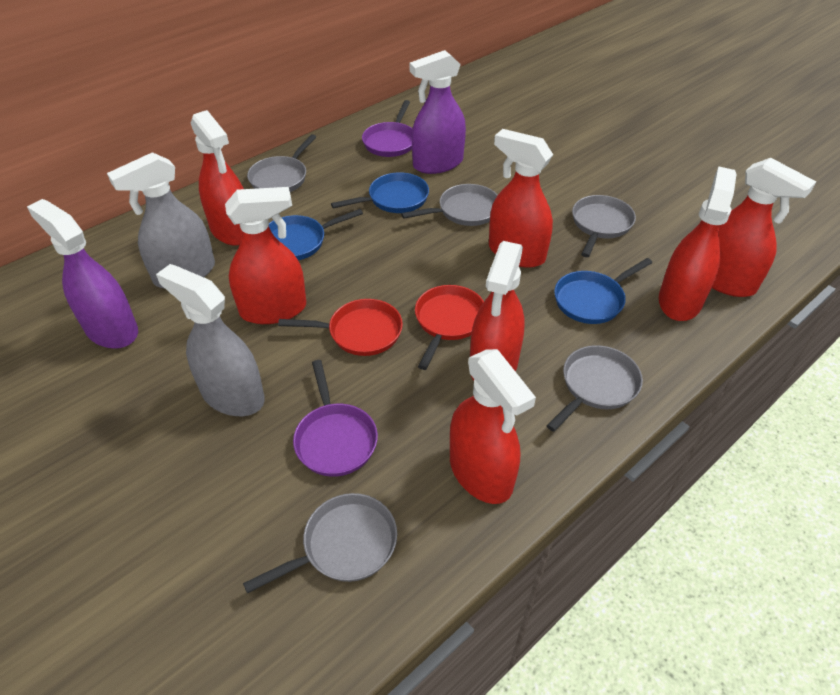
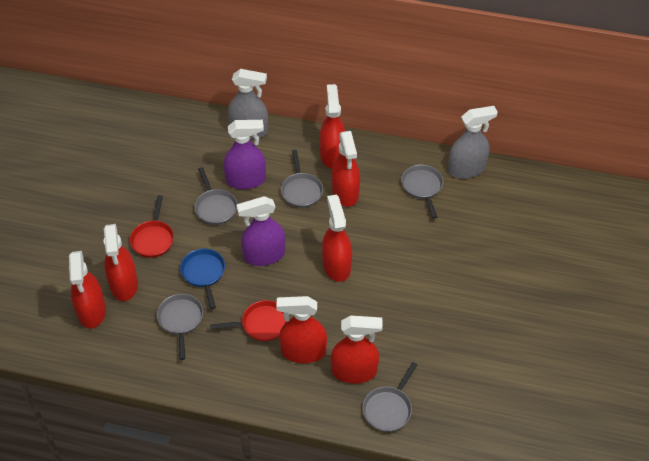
blue pan: [269,209,363,260] [331,172,429,213] [554,258,652,324] = 3 -> [180,249,225,309] = 1
purple pan: [293,360,378,477] [362,100,413,157] = 2 -> none = 0

